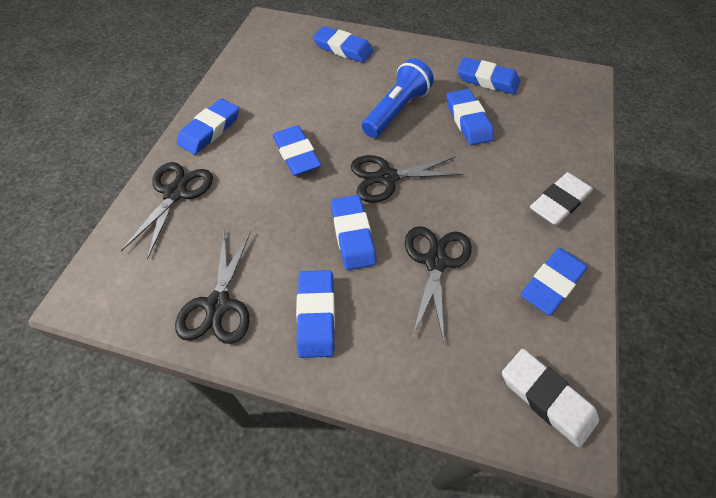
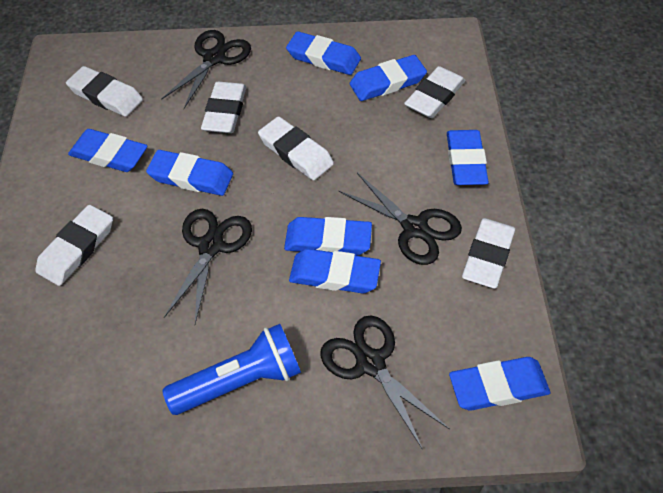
white eraser: [502,349,599,448] [530,172,593,226] = 2 -> [35,205,113,286] [66,66,143,117] [201,82,246,133] [258,116,334,180] [404,66,465,118] [462,218,515,289] = 6

